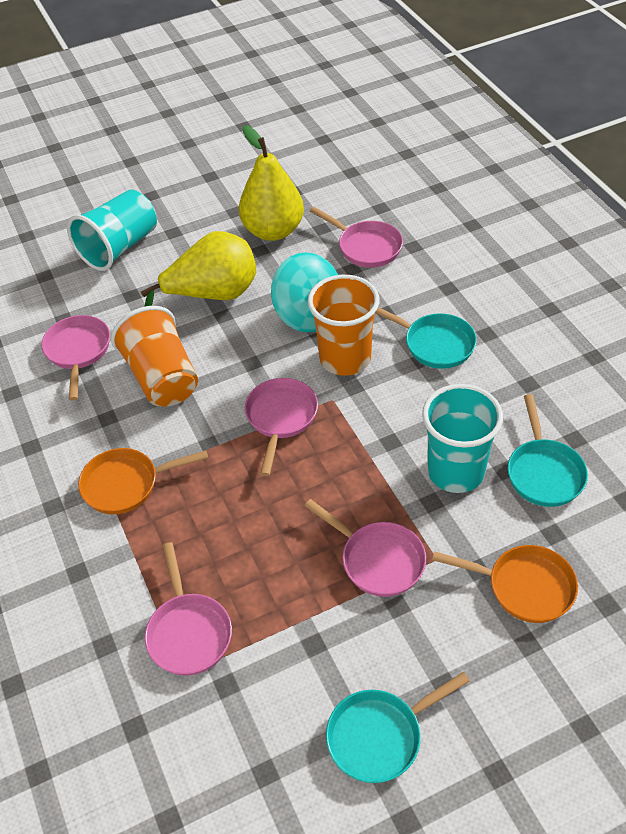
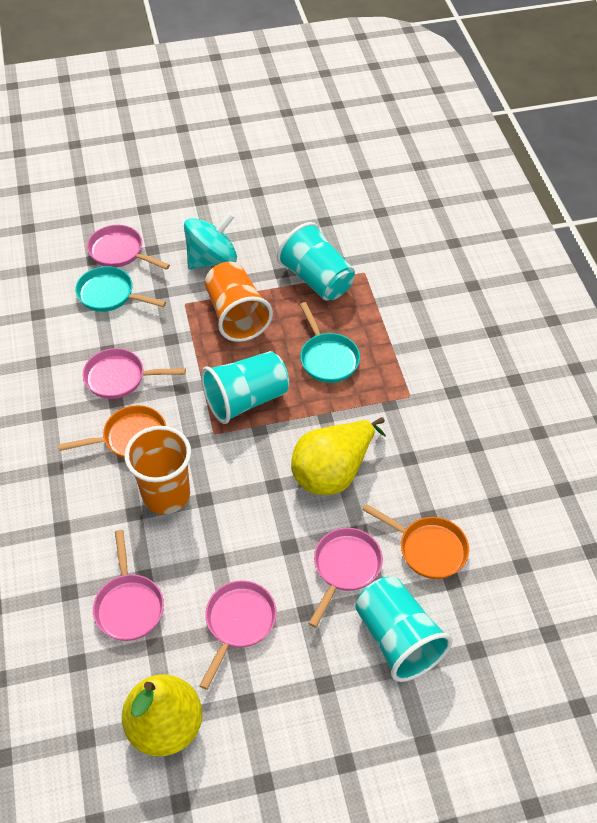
turquoise cup: [67,189,157,271] [422,384,503,493] = 2 -> [201,351,289,424] [277,222,355,301] [355,577,453,682] = 3
turquoise pan: [326,672,470,783] [375,307,477,369] [507,394,588,507] = 3 -> [75,266,166,312] [300,302,360,383] = 2

